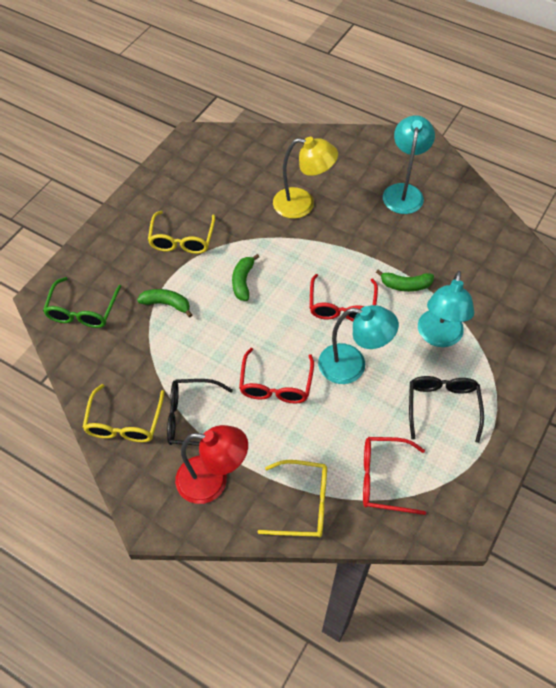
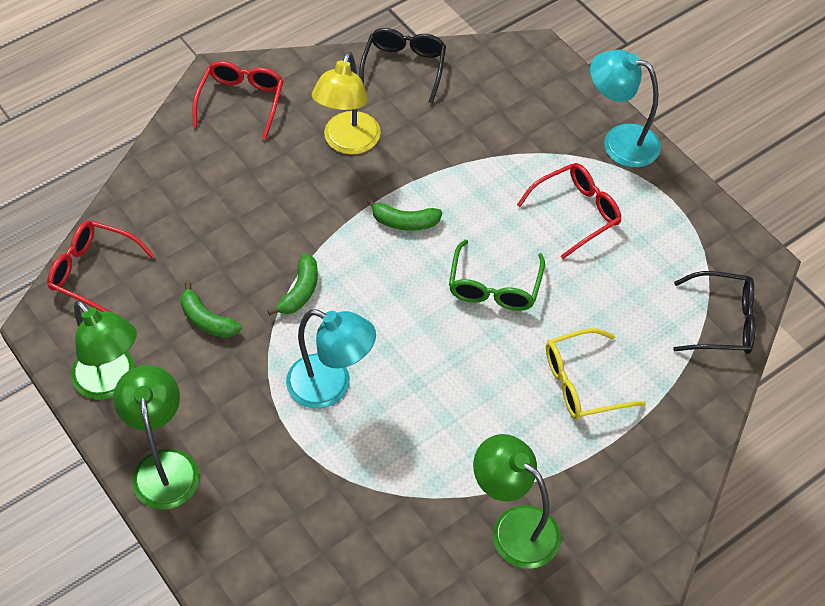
green lamp: none = 0 -> [71,300,137,400] [113,365,199,510] [473,434,561,569] = 3
red lamp: [175,425,248,504] = 1 -> none = 0
turquoise lamp: [318,305,399,384] [383,115,435,214] [418,271,474,347] = 3 -> [286,309,376,409] [590,50,661,168] = 2
yellow glasses: [82,384,165,442] [148,211,215,254] [258,460,327,537] = 3 -> [546,328,646,420] = 1

